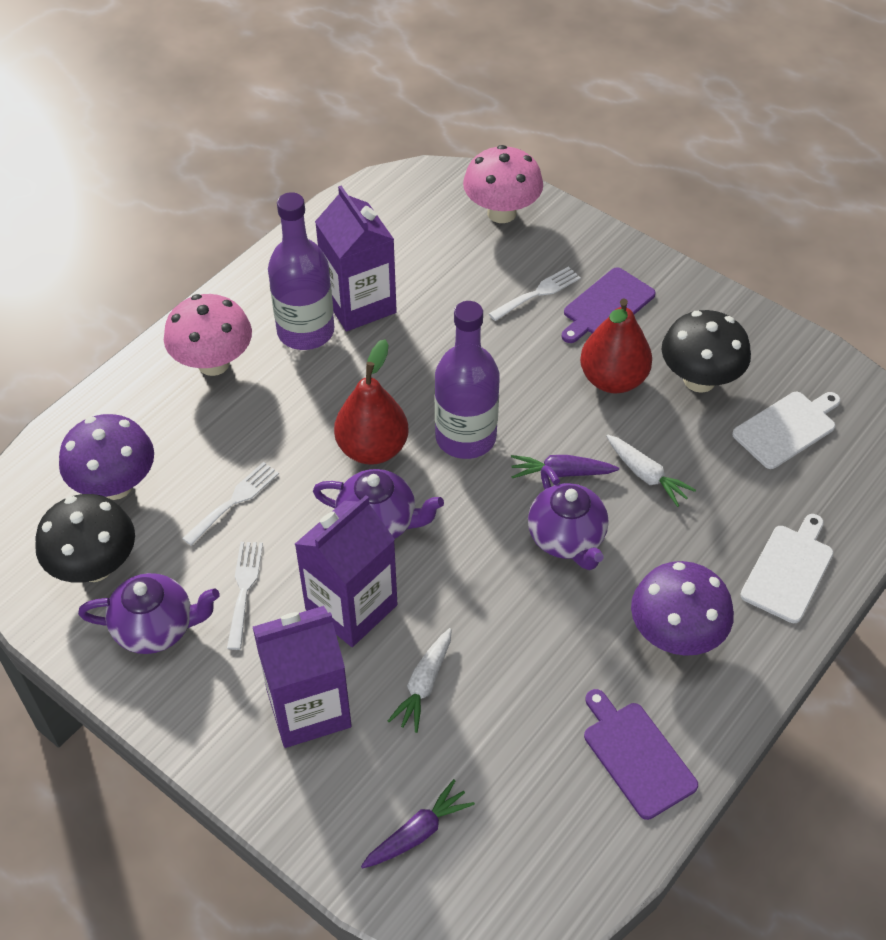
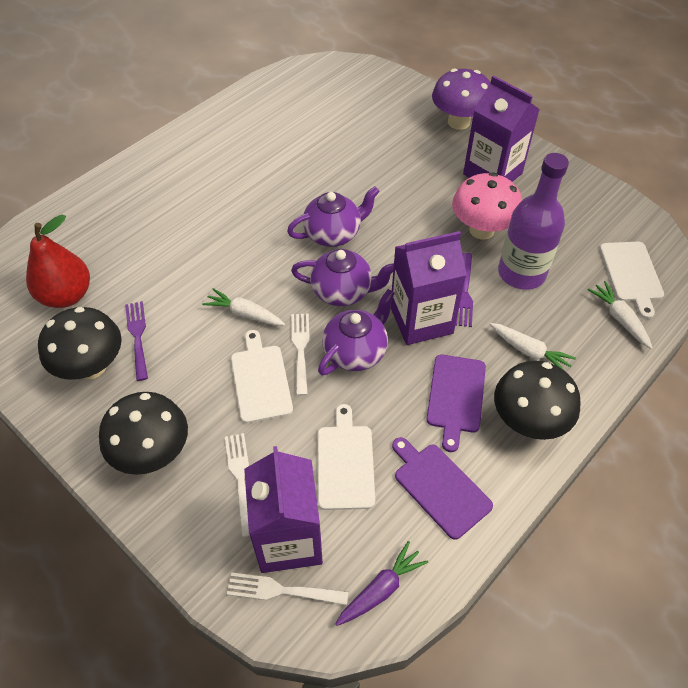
black mushroom: [35,494,135,583] [662,310,751,393] = 2 -> [38,307,122,380] [99,392,188,475] [494,361,581,440] = 3
pink mushroom: [164,294,252,376] [463,145,543,223] = 2 -> [452,172,522,240] = 1
purple bottle: [268,192,334,350] [435,301,500,459] = 2 -> [498,153,569,290] = 1
purple carrot: [361,779,475,869] [511,455,619,478] = 2 -> [336,541,428,626] = 1
purple fork: none = 0 -> [125,301,148,381] [456,253,473,327] = 2
purple mushroom: [59,414,154,500] [631,561,734,656] = 2 -> [432,68,491,130] = 1
red pear: [334,339,409,465] [580,299,652,393] = 2 -> [26,214,90,308] = 1
white carrot: [388,628,452,733] [606,435,696,507] = 2 -> [202,288,285,326] [490,323,576,370] [587,281,653,349] = 3
white cutting board: [732,392,840,469] [740,514,833,623] = 2 -> [231,330,293,423] [318,404,375,510] [600,242,664,319] = 3

